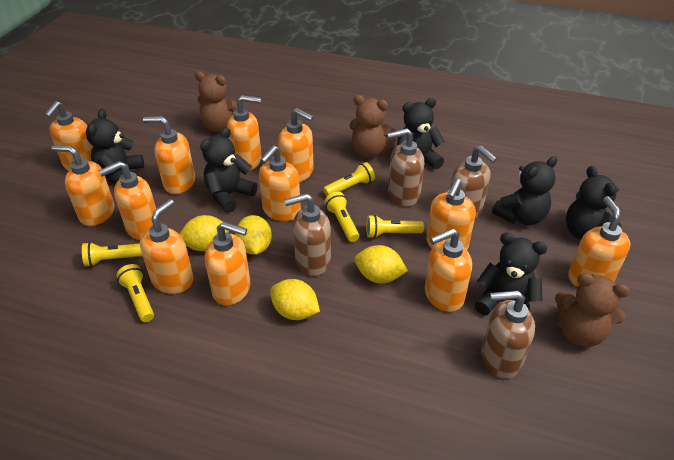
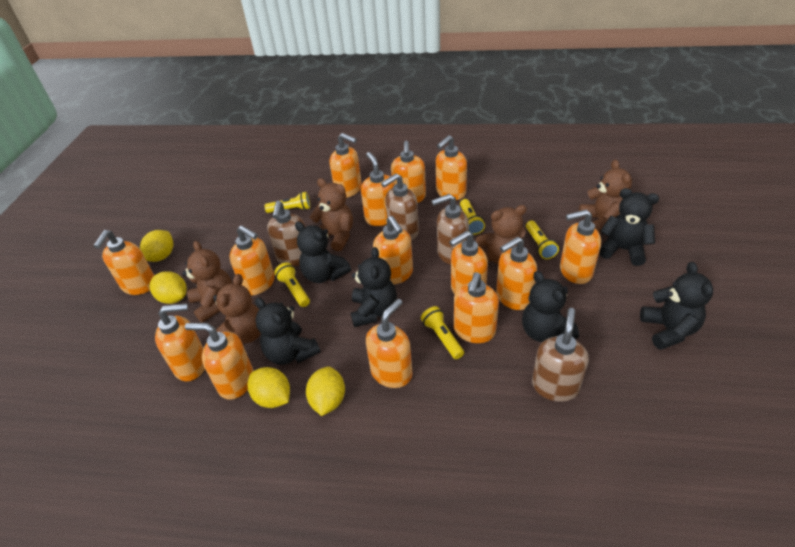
brown teddy bear: [195,71,237,132] [350,95,397,158] [555,273,630,347] = 3 -> [182,241,232,323] [213,274,261,344] [309,178,353,252] [476,205,527,264] [579,160,632,233] = 5
orange soap dispenser: [44,101,93,171] [52,145,114,226] [99,161,156,240] [140,199,194,294] [143,116,195,194] [205,222,251,306] [227,95,262,170] [259,146,301,221] [278,108,314,182] [425,228,472,312] [426,179,476,250] [568,196,630,287] = 12 -> [94,230,154,295] [155,303,205,381] [185,323,254,400] [229,225,275,295] [330,133,362,198] [361,152,395,226] [366,299,413,388] [373,216,413,285] [391,141,426,203] [436,135,467,200] [449,231,488,295] [454,272,499,343] [496,236,537,310] [560,209,601,284] = 14

